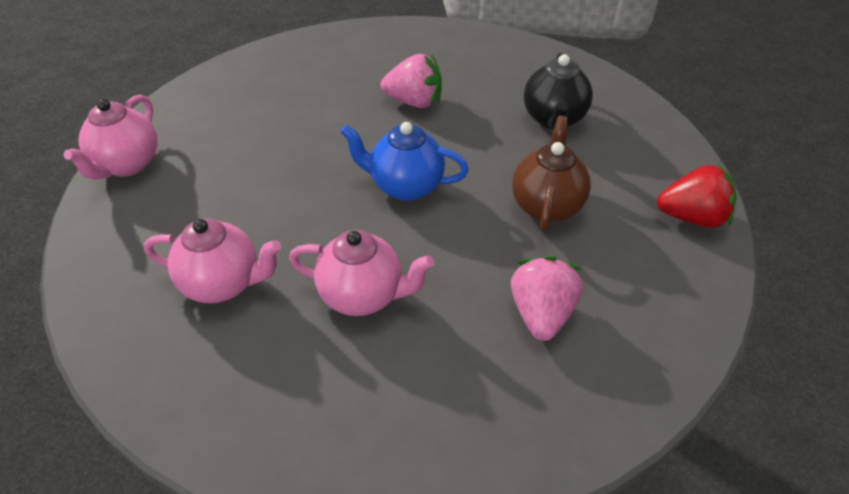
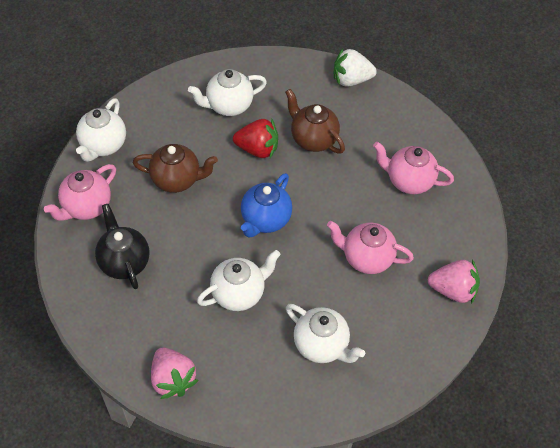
brown teapot: [512,116,591,232] = 1 -> [133,144,218,193] [285,89,345,154] = 2
white strawberry: none = 0 -> [334,48,377,87] = 1
white teapot: none = 0 -> [76,98,126,162] [188,69,267,116] [197,250,281,311] [286,304,365,363] = 4

